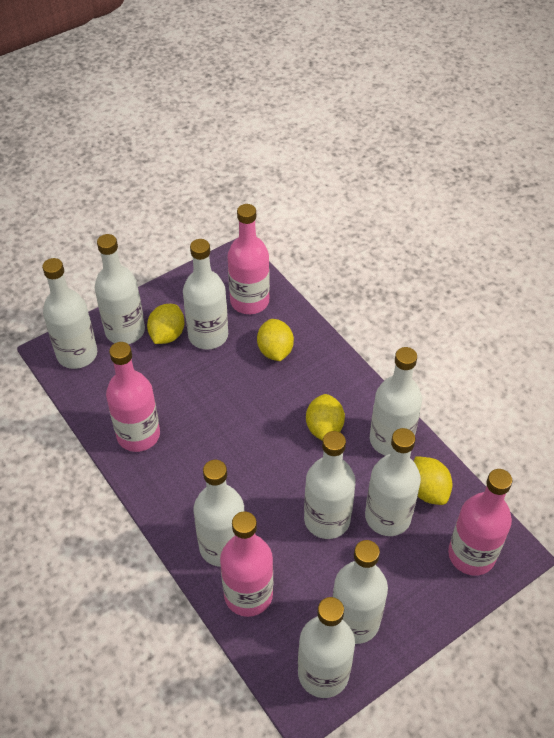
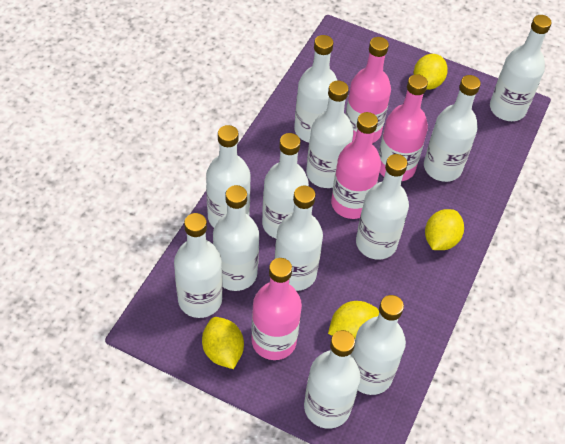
white bottle: [42,258,97,369] [95,234,145,344] [183,239,228,350] [193,460,244,567] [298,597,355,698] [304,431,356,539] [332,540,388,644] [365,428,421,536] [370,347,422,456] = 9 -> [174,213,223,318] [206,125,251,227] [213,185,259,291] [262,133,309,239] [274,186,323,291] [294,35,338,143] [304,330,361,429] [306,81,353,188] [351,295,406,395] [356,154,409,260] [424,75,481,182] [490,15,552,121] = 12

